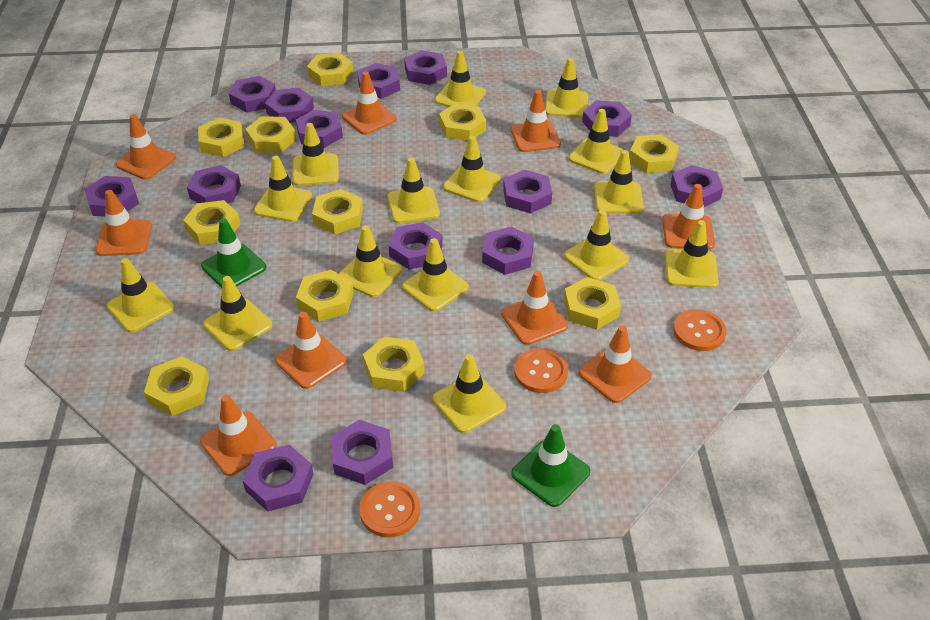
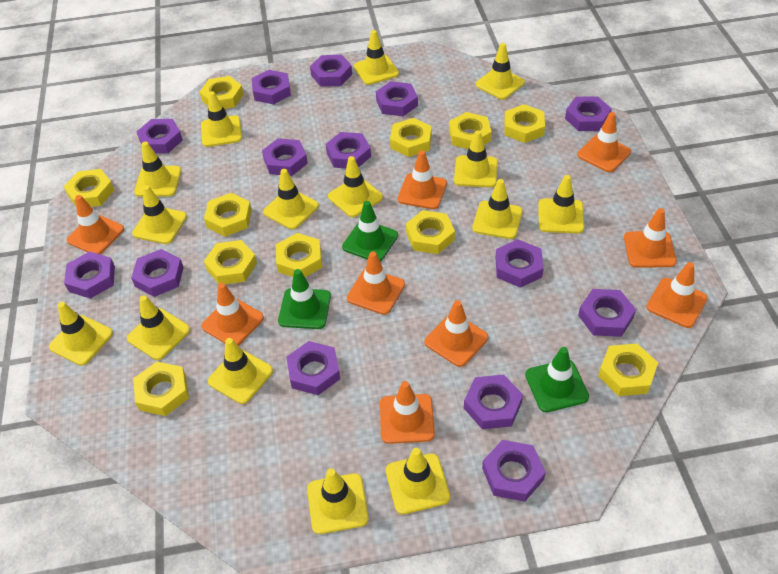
green traffic cone: [201,218,266,288] [511,424,590,507] = 2 -> [278,269,331,329] [342,201,398,262] [525,347,589,412] = 3
orange button: [359,481,420,537] [514,348,568,393] [673,309,727,351] = 3 -> none = 0

